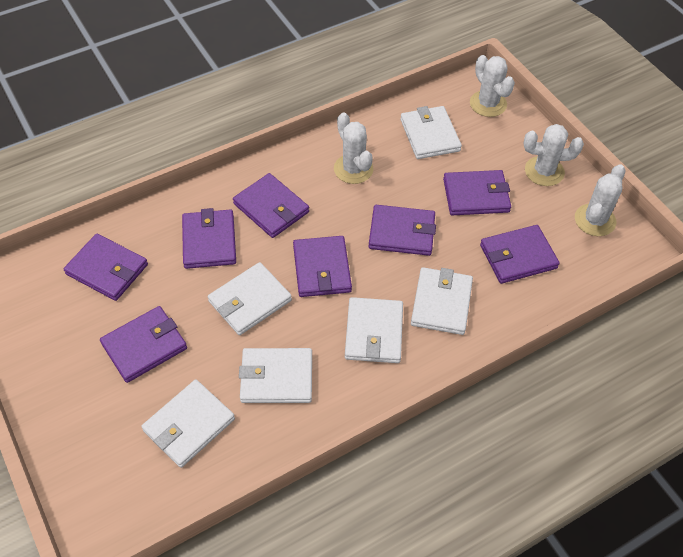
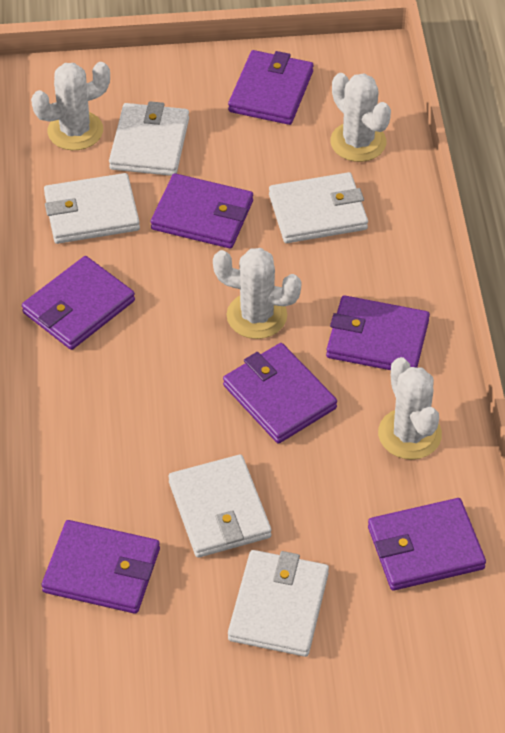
purple wallet: [64,234,148,301] [100,306,187,383] [182,208,236,269] [233,173,309,238] [293,236,352,297] [369,205,436,256] [443,170,511,215] [480,225,560,284] = 8 -> [22,256,135,350] [42,520,160,614] [151,173,253,249] [223,343,337,444] [228,50,313,125] [326,295,430,370] [368,498,486,591] = 7
white wallet: [141,379,235,468] [208,262,292,335] [239,348,312,403] [345,297,403,363] [400,106,462,159] [411,267,473,335] = 6 -> [44,173,140,244] [109,101,189,176] [168,455,271,558] [228,550,329,657] [269,172,368,243] = 5

